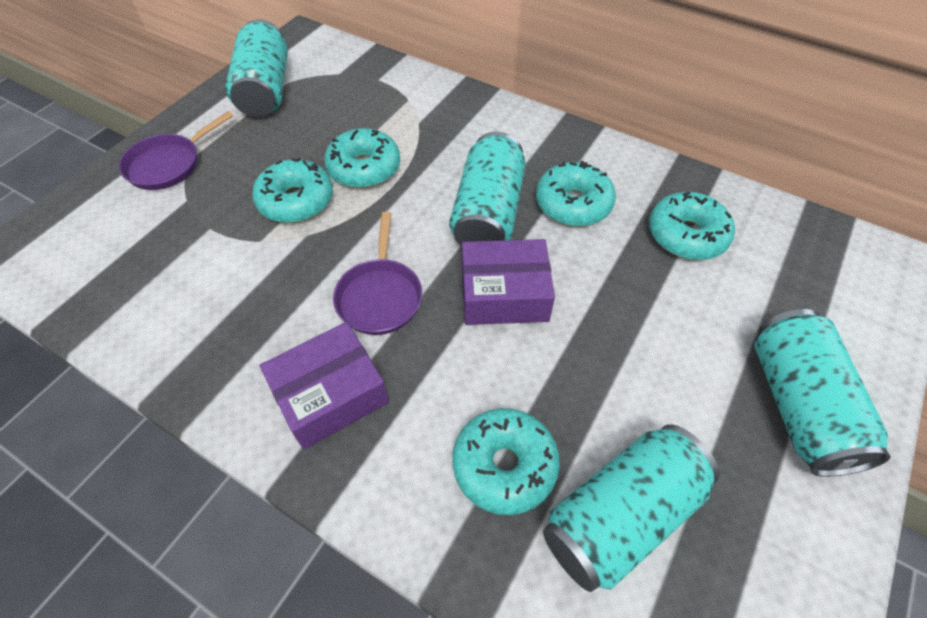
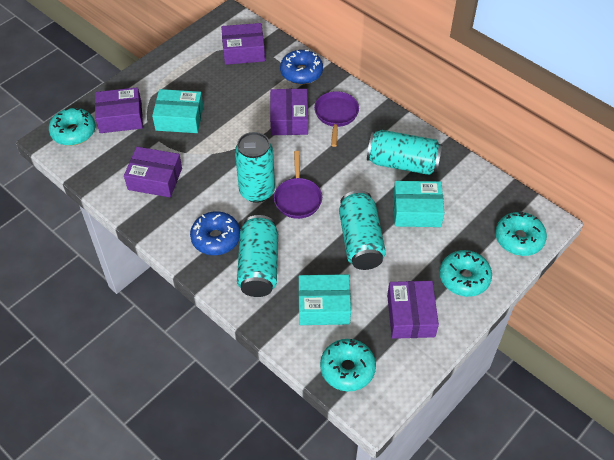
blue donut: none = 0 -> [190,211,240,255] [280,50,323,84] = 2
purple box: [260,322,389,449] [462,239,555,325] = 2 -> [95,87,143,133] [124,147,182,197] [221,23,265,65] [270,89,308,135] [387,281,439,339] = 5
turquoise box: none = 0 -> [152,89,203,133] [299,274,351,325] [393,181,444,227] = 3
turquoise donut: [252,157,333,223] [324,128,400,188] [452,408,560,515] [536,161,616,226] [649,192,735,260] = 5 -> [49,108,95,146] [320,339,376,391] [440,250,492,297] [495,211,547,256] = 4

